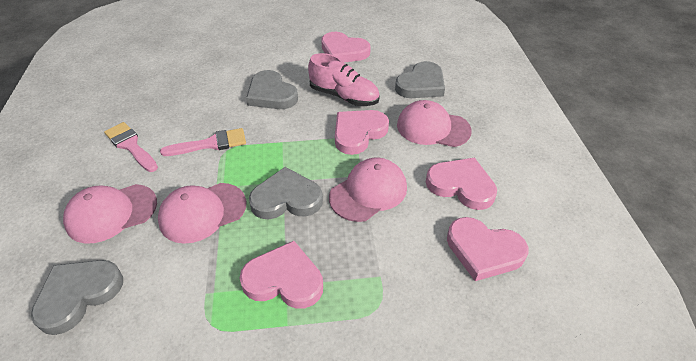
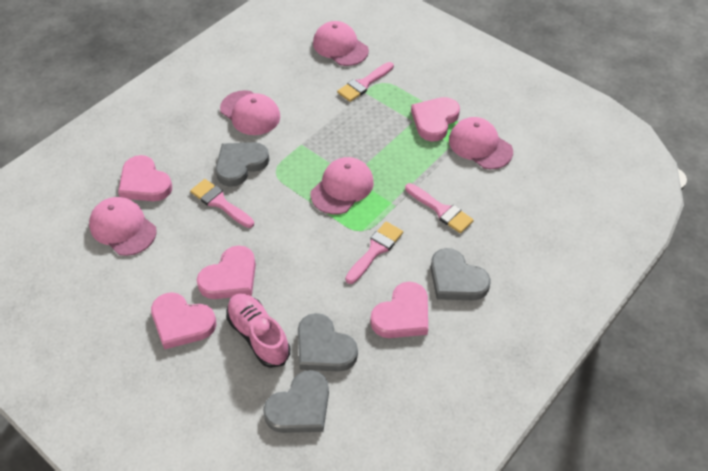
pink brush: [104,122,158,172] [160,128,246,156] = 2 -> [190,179,254,228] [337,62,394,102] [345,222,403,284] [405,183,474,233] = 4
pink cap: [63,184,157,244] [158,183,247,244] [329,157,407,222] [397,100,472,147] = 4 -> [89,197,157,256] [220,90,280,135] [310,157,374,215] [313,21,369,66] [449,117,513,169] = 5

